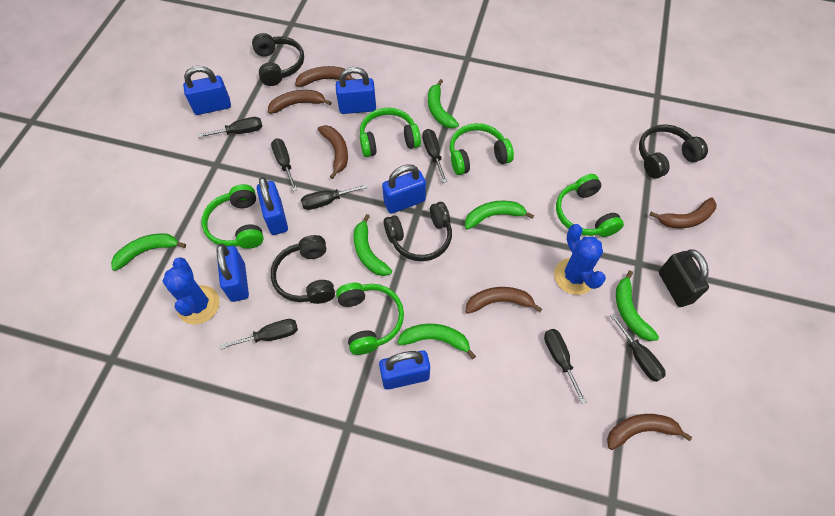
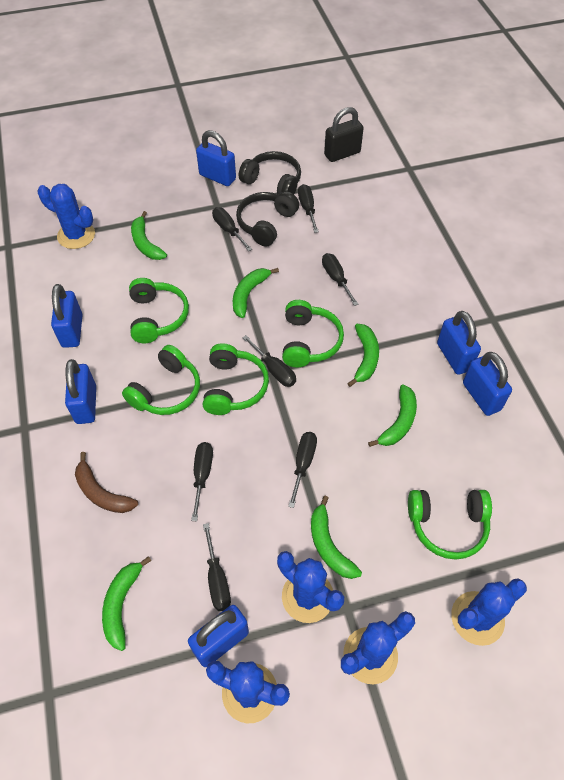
black headphones: [252,33,304,86] [271,235,335,304] [384,202,452,261] [639,124,708,179] = 4 -> [236,191,299,247] [239,151,301,194] = 2
blue cactus: [163,257,220,324] [554,224,606,295] = 2 -> [38,184,95,249] [206,661,290,723] [277,551,344,623] [341,611,415,684] [451,578,527,646] = 5
brown banana: [268,90,332,114] [295,66,354,87] [318,125,348,179] [465,287,542,314] [607,414,692,450] [650,197,717,228] = 6 -> [75,452,138,513] = 1

